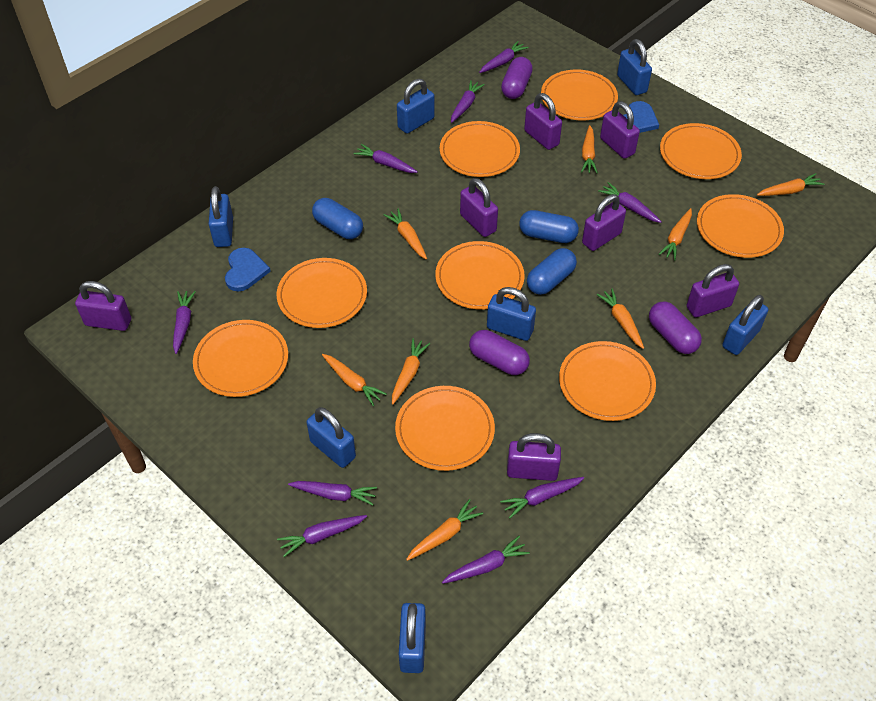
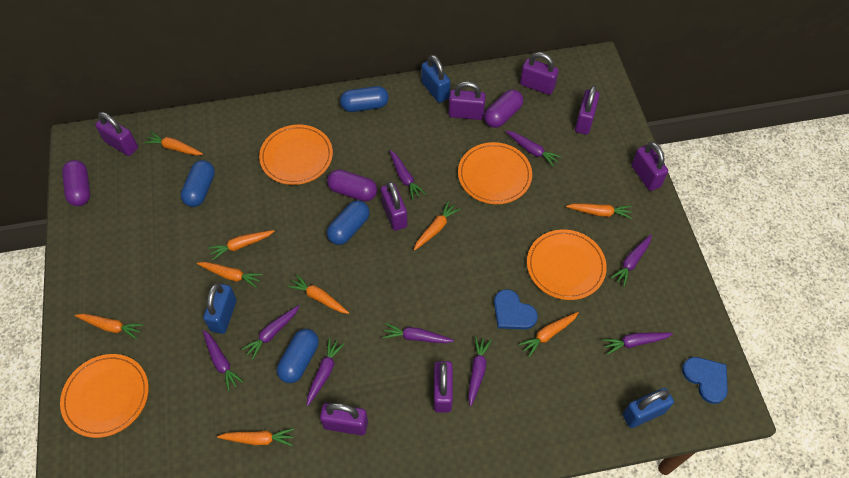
blue capsule: [312,198,363,239] [519,210,579,243] [527,248,577,295] = 3 -> [181,160,215,207] [277,329,319,383] [327,201,370,245] [340,86,389,112] = 4
blue padlock: [209,186,233,247] [306,407,356,468] [397,79,435,134] [399,603,426,673] [487,287,536,341] [617,39,652,95] [722,295,768,355] = 7 -> [203,283,237,334] [421,55,450,103] [623,388,674,428] = 3
orange carrot: [322,354,387,406] [384,209,427,260] [392,338,430,404] [406,499,483,561] [581,125,598,173] [597,289,644,349] [659,208,692,260] [757,173,824,196] = 8 -> [75,314,143,339] [144,132,203,155] [197,262,263,288] [208,230,274,260] [217,428,294,446] [287,274,349,314] [414,201,460,251] [518,312,579,357] [566,204,632,219] = 9
orange plate: [193,320,288,397] [277,258,367,328] [395,386,495,471] [435,241,525,309] [440,121,520,177] [541,70,618,120] [559,341,656,421] [660,123,742,179] [697,194,784,258] = 9 -> [60,354,149,438] [259,124,333,185] [458,142,532,204] [527,230,607,300] = 4
purple padlock: [75,281,131,331] [460,178,498,237] [507,433,561,481] [524,93,562,150] [582,194,626,251] [600,101,640,159] [687,264,739,317] = 7 -> [95,112,138,156] [320,403,368,435] [381,181,407,231] [434,361,453,413] [449,81,486,120] [520,52,559,95] [575,85,600,135] [631,142,668,191] = 8

